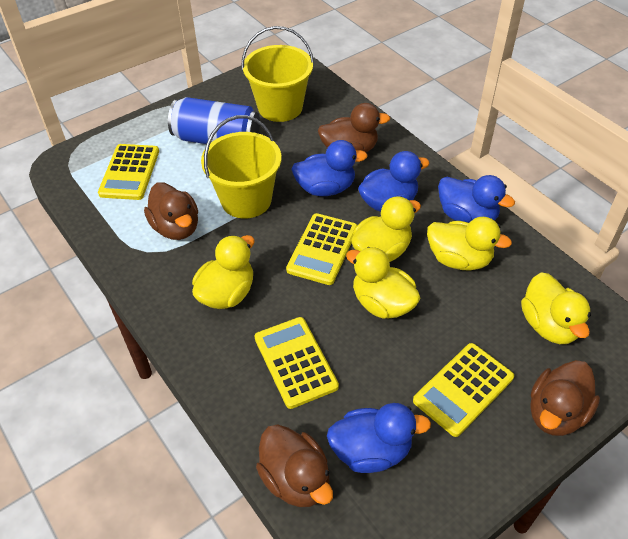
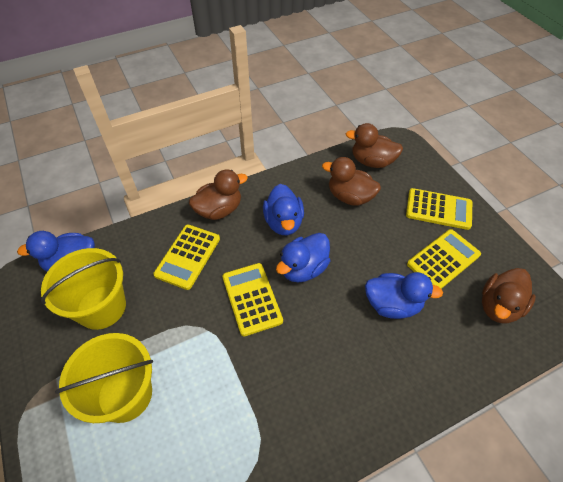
blue can: [168,97,260,144] = 1 -> none = 0
yellow duck: [192,235,255,309] [346,247,421,319] [351,196,421,262] [427,217,512,270] [521,272,591,344] = 5 -> none = 0

